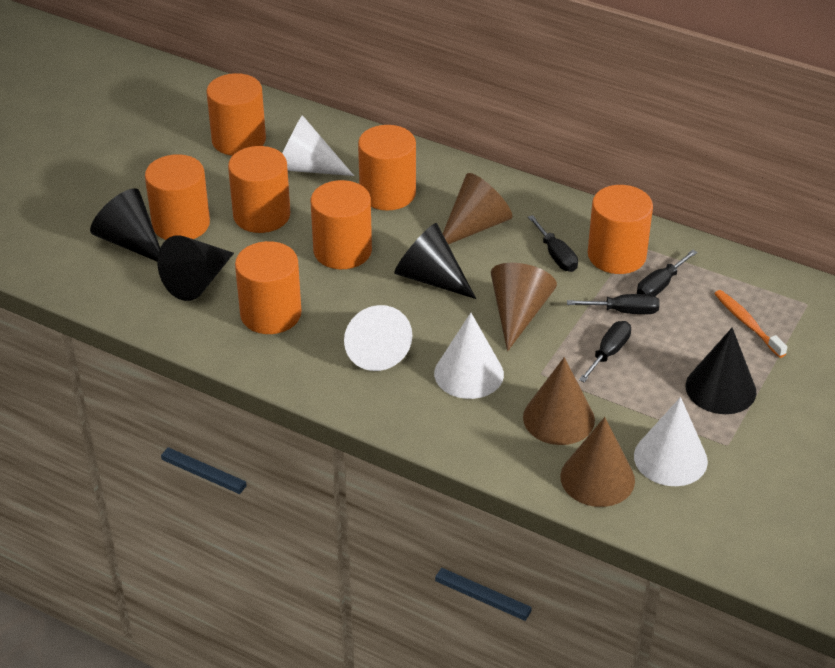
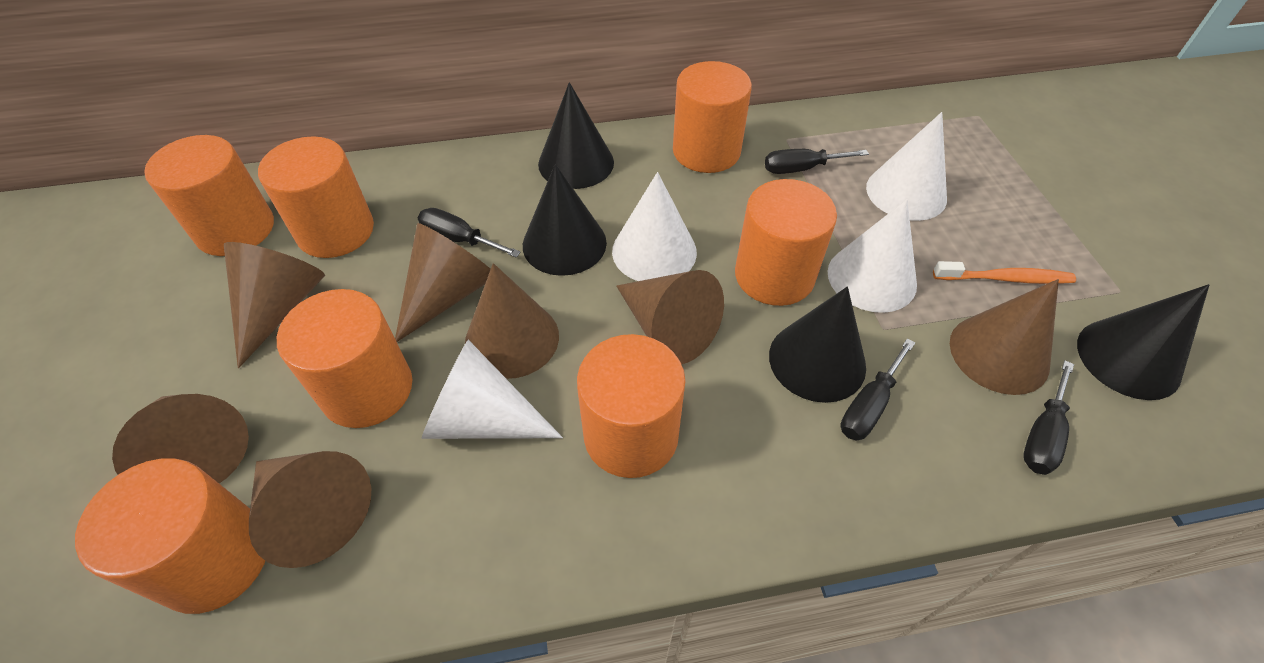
brown cone: [443,173,513,244] [491,263,557,351] [523,357,595,445] [560,417,635,507] = 4 -> [112,394,249,483] [224,242,325,368] [249,451,371,568] [395,223,491,342] [465,263,559,379] [617,270,724,364] [950,279,1059,395] = 7

